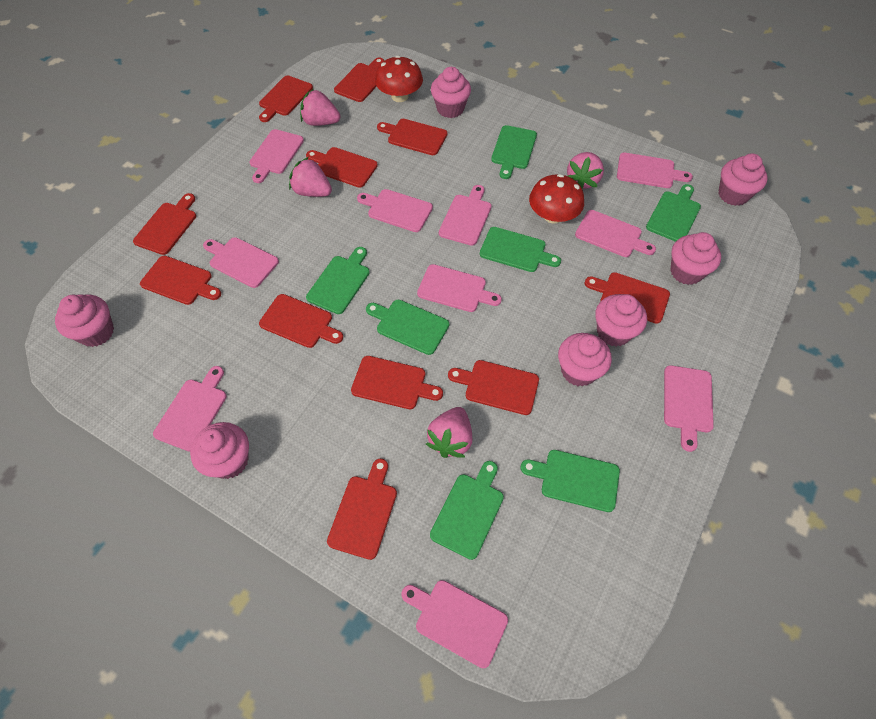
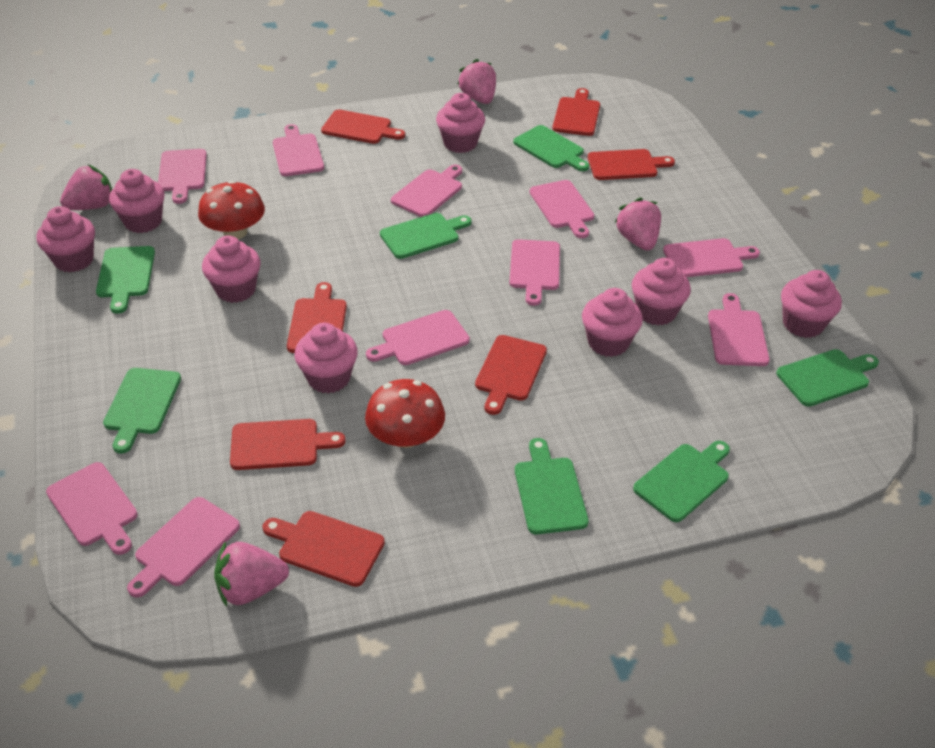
pink cupcake: [55,295,114,347] [190,422,249,479] [431,67,471,118] [558,333,612,387] [595,294,647,347] [670,232,721,285] [718,153,768,206] = 7 -> [36,206,95,272] [109,169,165,233] [202,235,261,303] [294,323,358,394] [436,93,485,153] [582,288,643,357] [632,258,691,326] [781,270,842,338] = 8
red cutting board: [133,193,196,255] [140,256,221,305] [259,75,313,122] [259,294,343,348] [306,147,378,188] [327,459,397,560] [334,57,384,102] [351,356,443,409] [377,119,447,155] [448,360,539,415] [585,272,670,324] = 11 -> [230,419,346,470] [263,511,385,587] [287,282,347,353] [321,109,405,144] [475,335,547,415] [552,88,600,136] [588,149,675,180] = 7

